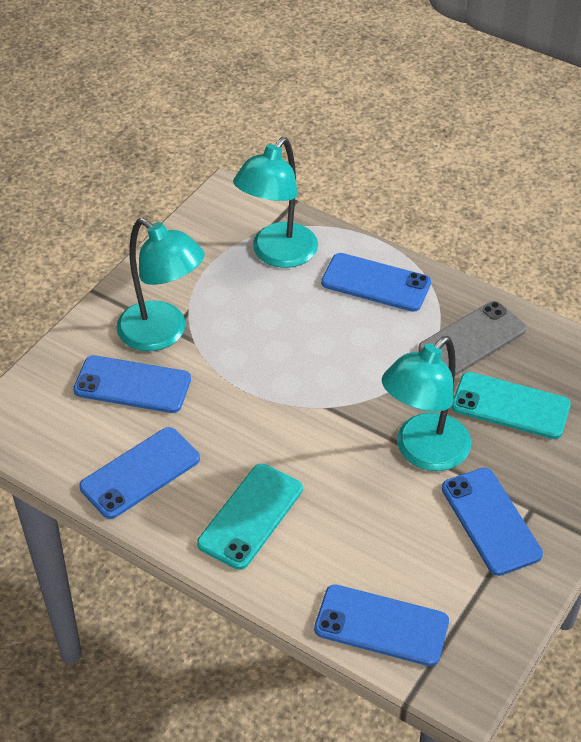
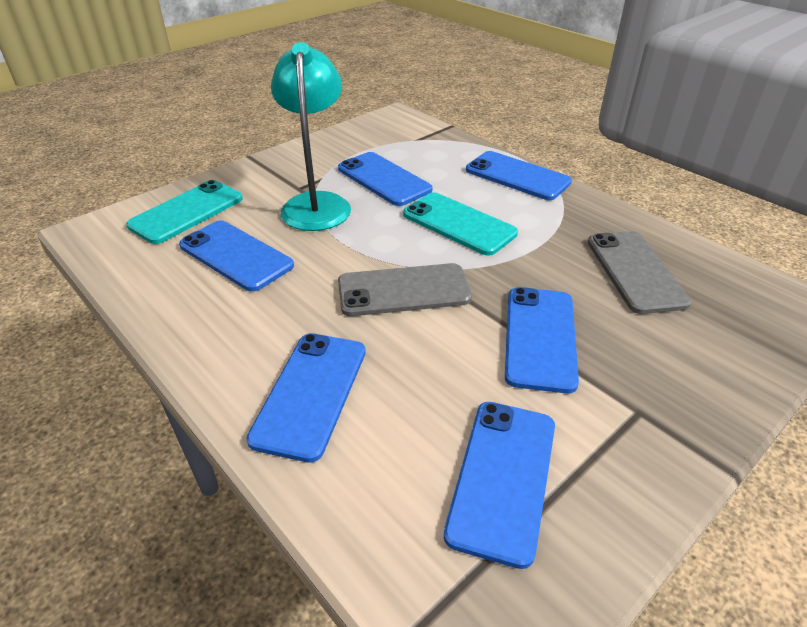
blue phone: [73,355,191,413] [79,427,200,519] [314,584,449,666] [321,253,431,312] [442,468,543,576] = 5 -> [179,220,294,292] [246,333,366,463] [338,152,433,206] [444,402,555,569] [466,151,572,200] [505,287,579,394] = 6
grey phone: [418,301,527,376] = 1 -> [338,263,472,316] [588,231,691,314] = 2
turquoise lamp: [116,218,204,351] [233,137,318,268] [382,336,471,471] = 3 -> [271,42,351,231] = 1

